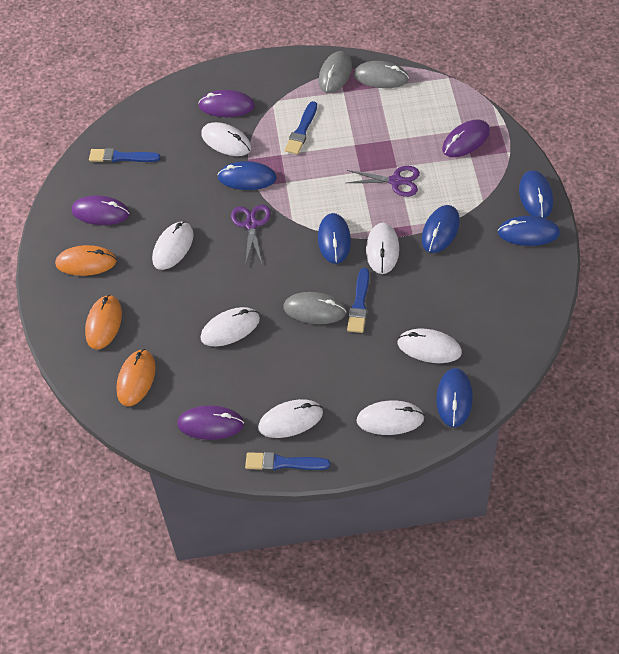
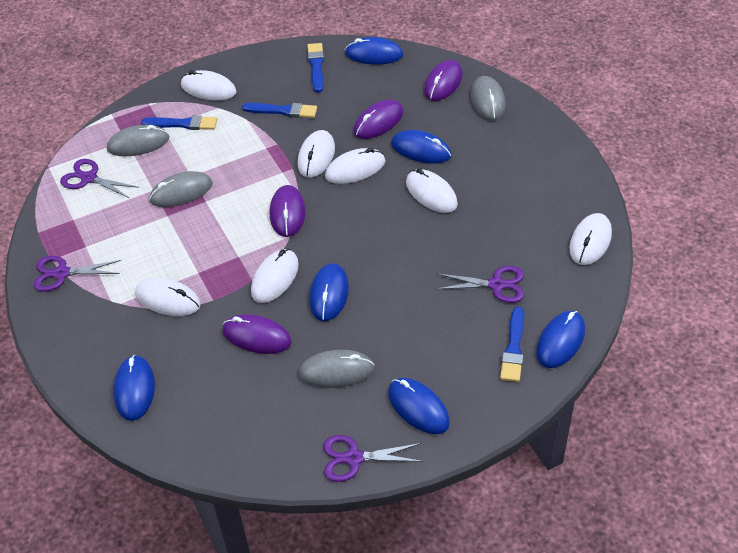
grey mouse: [283,292,347,324] [319,51,352,93] [353,61,409,88] = 3 -> [107,125,169,156] [149,171,213,207] [299,350,375,388] [471,76,506,120] = 4
orange mouse: [55,245,117,276] [85,295,122,350] [116,349,156,406] = 3 -> none = 0
purple scissors: [231,205,271,265] [347,166,420,197] = 2 -> [34,256,121,292] [60,159,139,198] [323,435,423,482] [437,266,524,303] = 4

